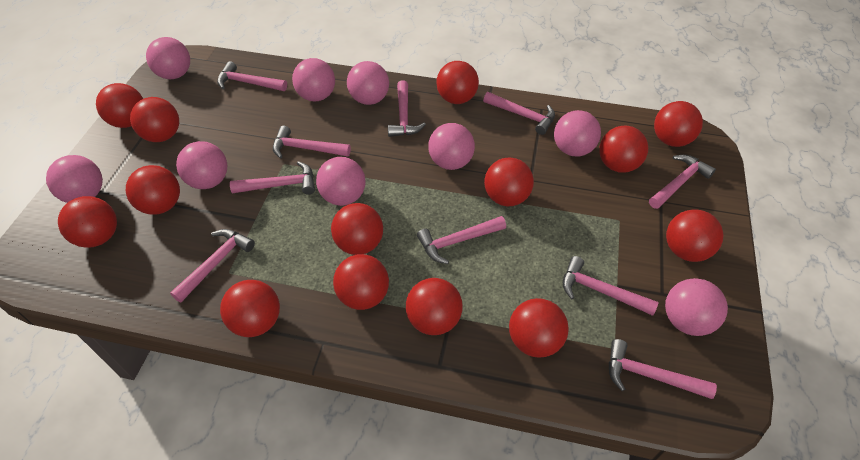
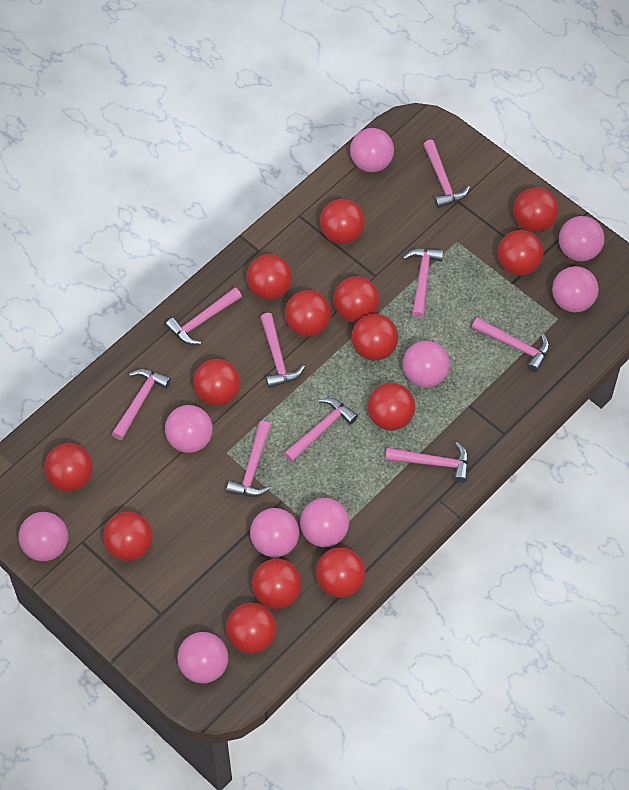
pink hammer: [170,229,255,302] [217,61,287,91] [230,161,315,195] [273,126,351,159] [388,80,426,137] [417,216,506,264] [483,92,555,135] [563,256,658,316] [609,339,717,399] [649,155,716,209] = 10 -> [112,369,171,440] [165,287,242,345] [226,421,271,497] [260,313,305,388] [284,398,358,462] [385,442,469,483] [403,248,443,318] [423,140,470,208] [472,317,550,372] = 9

